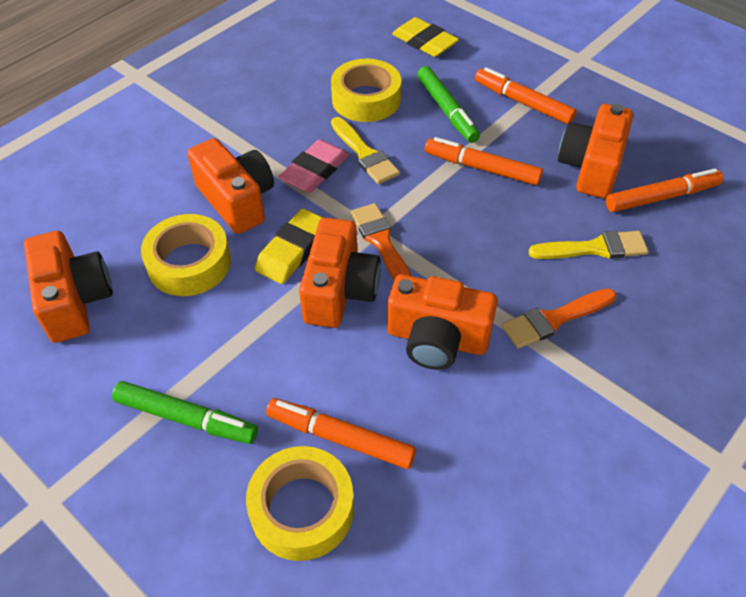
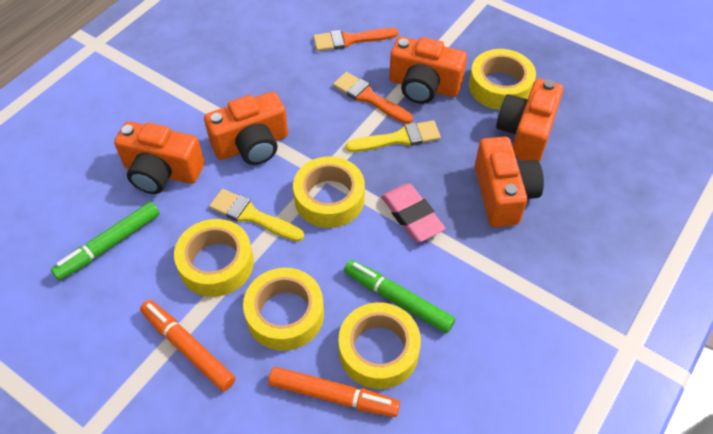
orange marker: [266,398,416,469] [425,137,543,185] [475,67,577,124] [606,169,724,212] = 4 -> [140,300,235,391] [268,367,400,417] = 2
yellow eraser: [255,209,323,284] [392,17,459,57] = 2 -> none = 0
yellow tape: [141,214,231,296] [246,446,354,561] [331,59,401,122] = 3 -> [174,219,254,297] [243,268,324,351] [293,156,365,228] [338,302,421,389] [469,49,536,110] = 5

